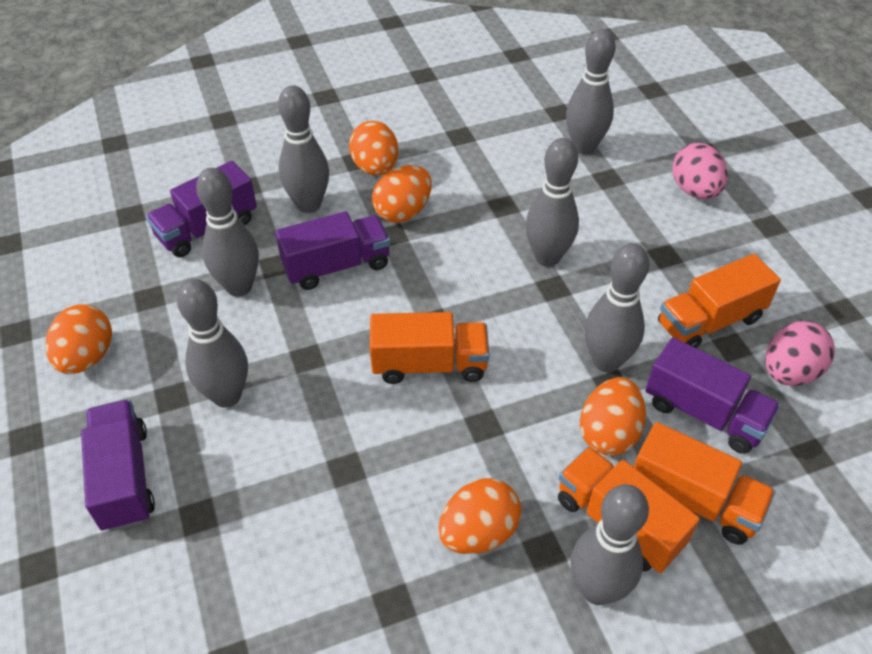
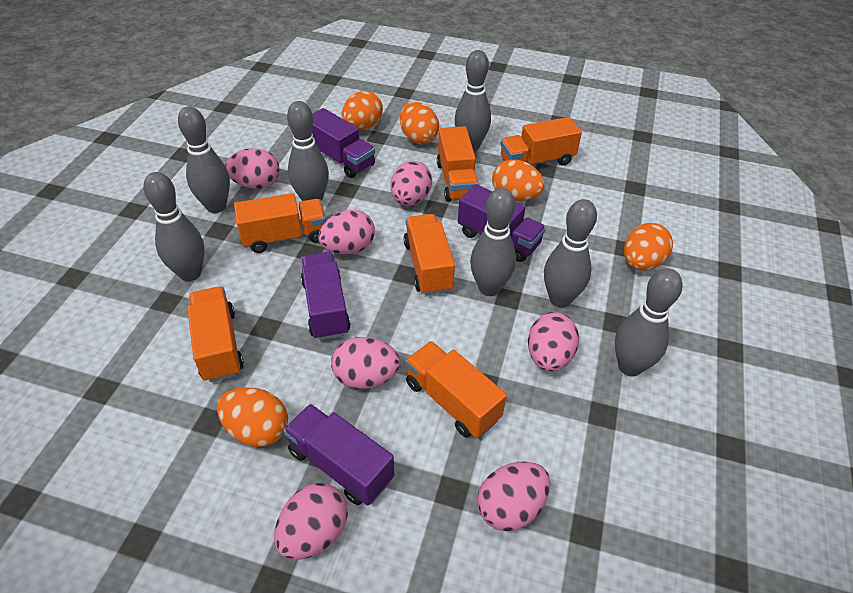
orange truck: [370,312,489,384] [558,447,700,573] [634,422,775,545] [658,254,781,348] = 4 -> [187,286,244,382] [234,193,326,253] [404,214,455,295] [405,341,507,438] [437,126,479,202] [500,117,582,166] = 6
pink egg: [672,143,728,199] [765,321,835,386] = 2 -> [225,148,280,189] [274,483,348,560] [318,210,375,254] [331,337,401,389] [391,161,432,206] [477,461,550,531] [528,312,579,372] = 7

